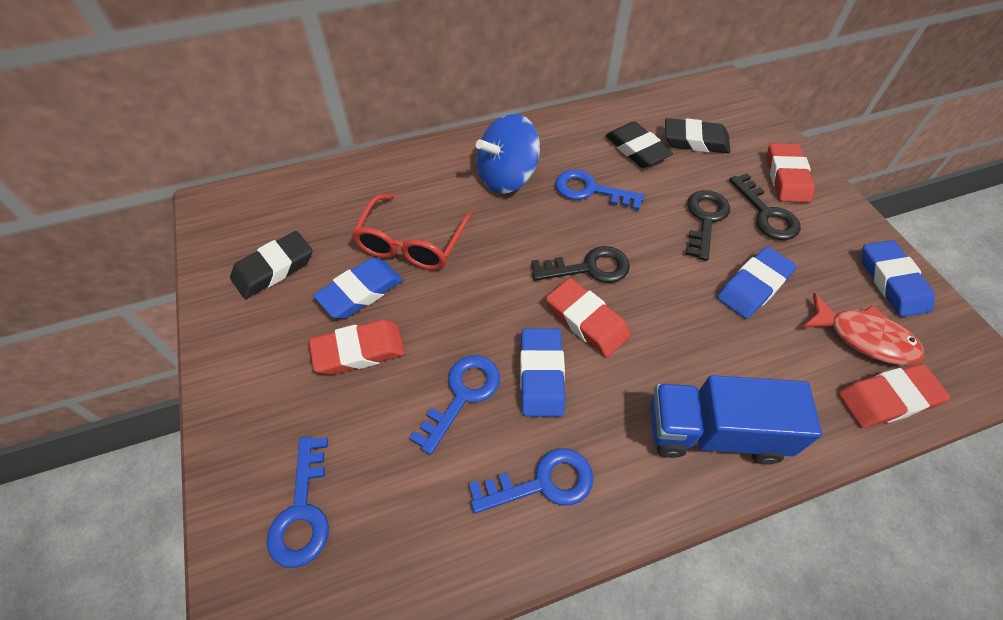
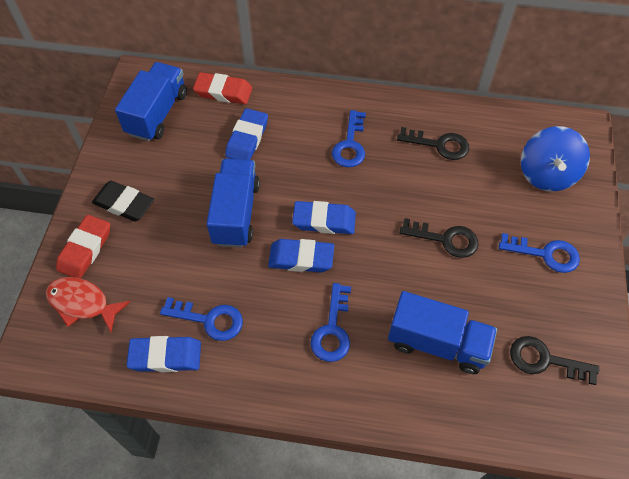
black eraser: [230,231,313,299] [606,121,673,168] [665,118,730,153] = 3 -> [92,181,154,222] = 1
blue truck: [650,375,822,465] = 1 -> [115,62,187,141] [206,158,260,248] [388,291,497,374] = 3
red eraser: [309,320,405,375] [546,278,631,357] [767,143,815,203] [838,364,951,428] = 4 -> [56,215,110,279] [193,72,252,104] = 2
red glasses: [351,194,472,270] = 1 -> none = 0

